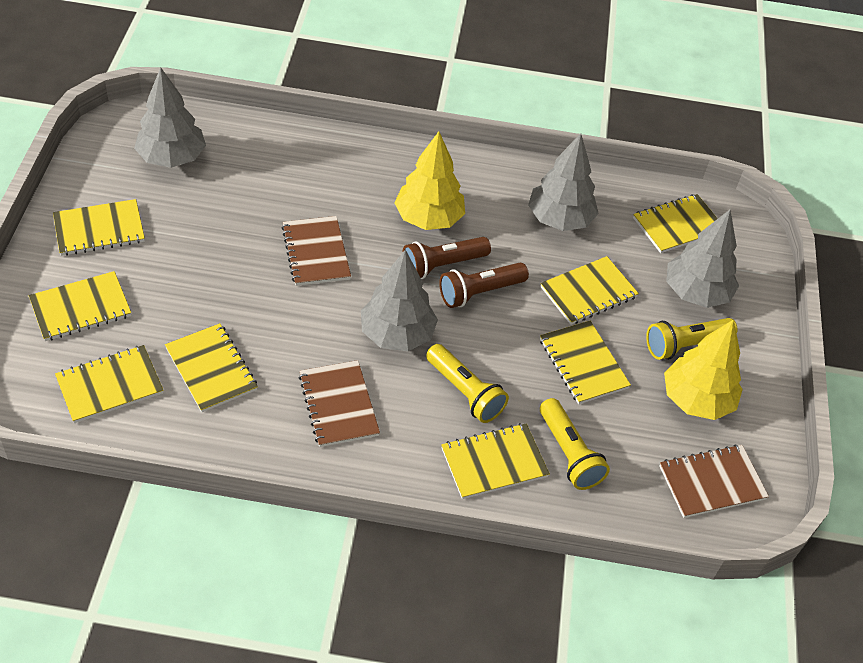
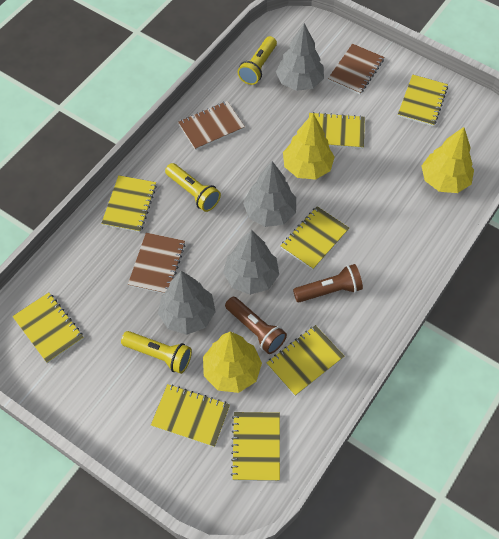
yellow tree: [394,132,465,230] [664,319,743,420] = 2 -> [203,332,262,393] [283,113,335,180] [422,127,474,193] = 3

